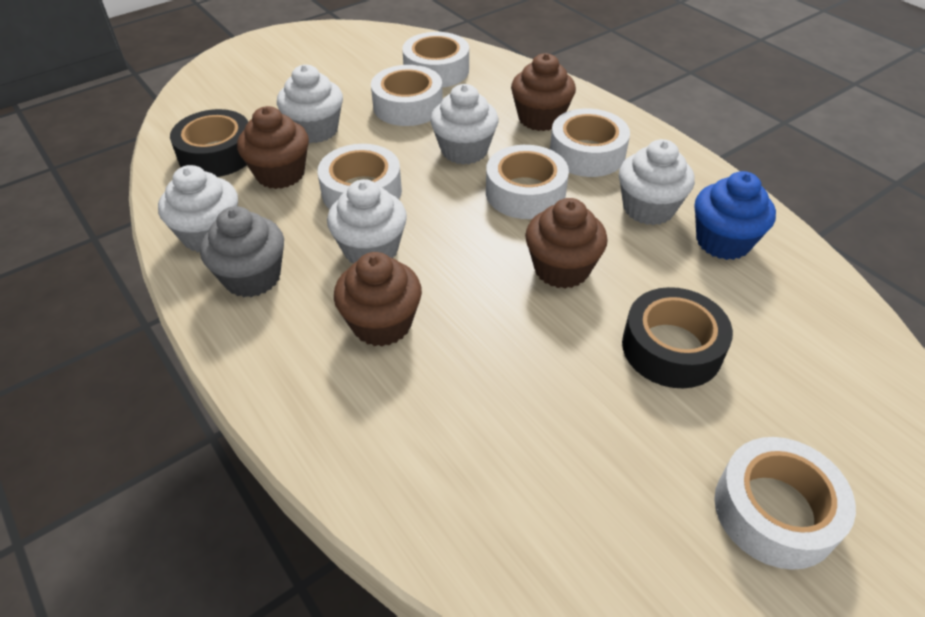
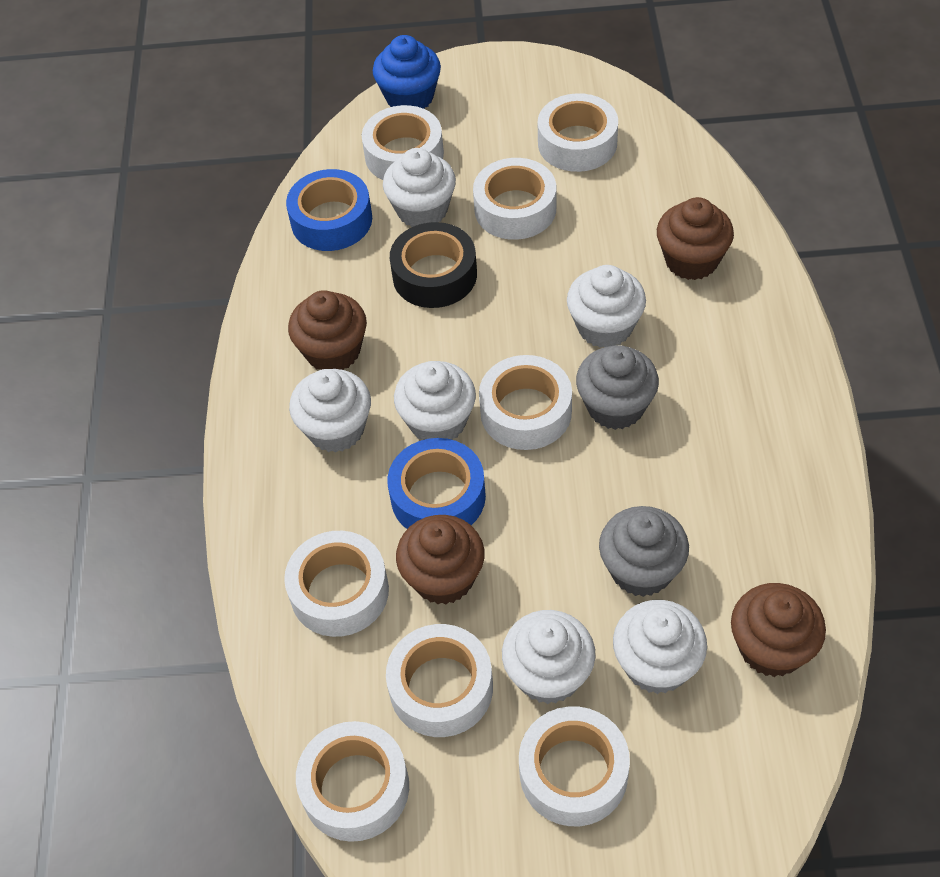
black tape: [170,109,248,177] [622,287,733,388] = 2 -> [390,222,477,308] = 1
blue tape: none = 0 -> [286,169,372,251] [387,438,486,529] = 2
grey cupcake: [200,206,284,297] = 1 -> [576,345,659,430] [599,506,689,597] = 2
white cupcake: [158,165,238,252] [277,65,343,143] [327,179,407,263] [430,84,498,164] [619,139,695,225] = 5 -> [289,369,371,453] [383,148,456,227] [394,361,476,440] [502,610,595,704] [567,265,646,348] [613,600,707,694] = 6
white tape: [317,144,402,209] [371,65,443,126] [402,32,469,88] [486,145,569,219] [550,109,630,177] [714,437,856,570] = 6 -> [284,531,389,637] [296,721,409,842] [362,105,444,180] [386,624,493,737] [473,158,556,240] [479,355,572,450] [519,706,630,826] [538,93,618,172] = 8

